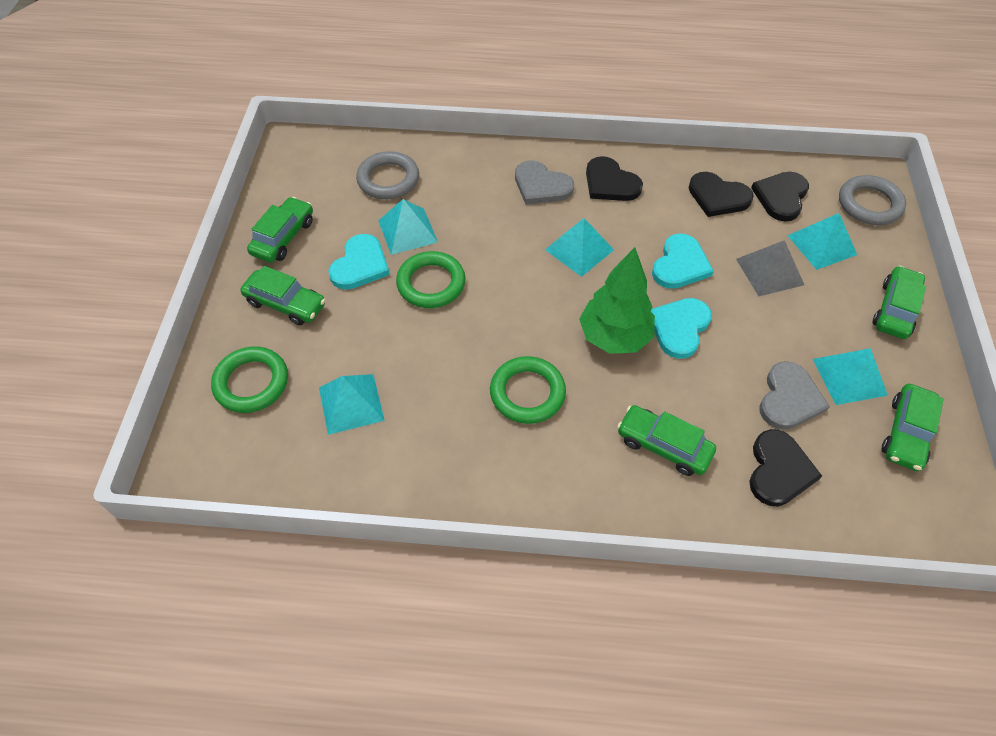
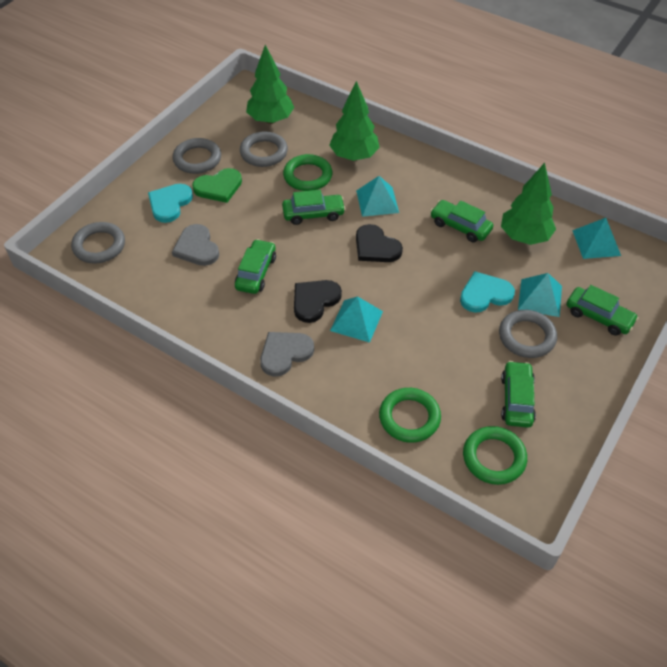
black heart: [586,156,643,201] [689,172,754,217] [749,429,822,507] [751,172,809,221] = 4 -> [294,280,342,323] [356,224,403,262] = 2
green heart: none = 0 -> [192,168,242,203] = 1
green tree: [579,247,655,354] = 1 -> [246,45,294,124] [329,81,380,161] [501,163,556,245] = 3
grey pyramid: [736,240,804,296] = 1 -> none = 0
grey ring: [356,151,419,199] [839,175,906,225] = 2 -> [71,222,125,264] [173,138,221,174] [240,131,288,167] [499,310,557,358] = 4
turquoise heart: [328,234,390,290] [651,298,712,359] [652,234,714,289] = 3 -> [148,184,193,223] [460,271,515,313] = 2
turquoise pyramid: [319,374,385,435] [378,199,438,255] [545,218,614,277] [787,213,857,270] [813,348,888,405] = 5 -> [330,296,383,343] [356,176,399,217] [518,273,562,317] [572,218,621,259] = 4

